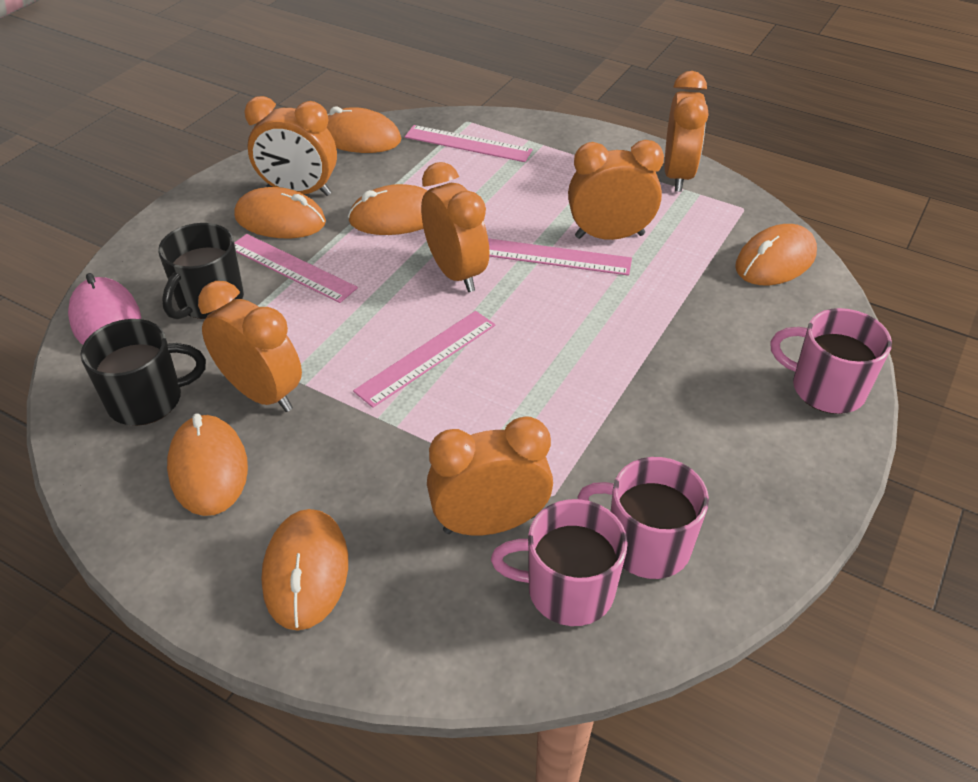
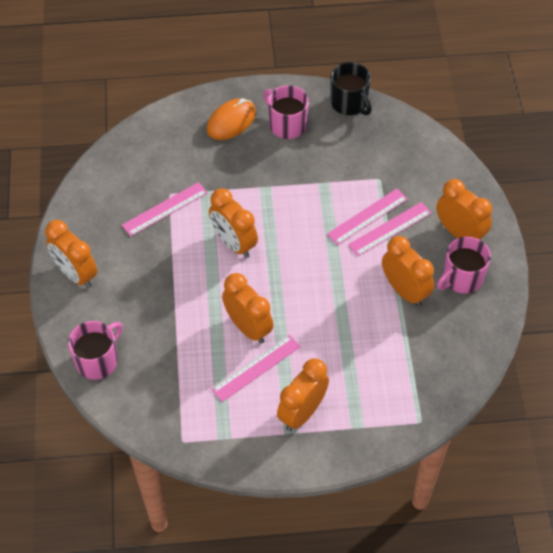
black mug: [80,319,206,426] [158,223,244,320] = 2 -> [331,62,372,115] = 1
orange mouse: [167,414,248,516] [234,187,326,238] [261,509,348,631] [327,106,401,153] [348,184,428,235] [735,224,817,285] = 6 -> [207,98,256,140] = 1
pink mouse: [68,273,141,345] = 1 -> none = 0

